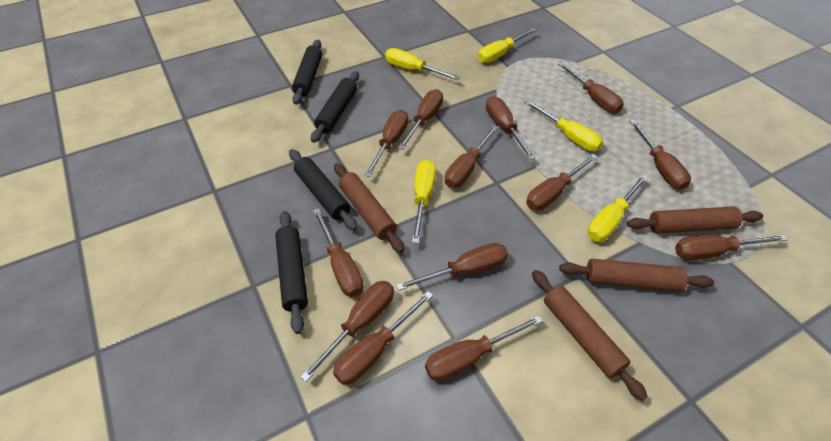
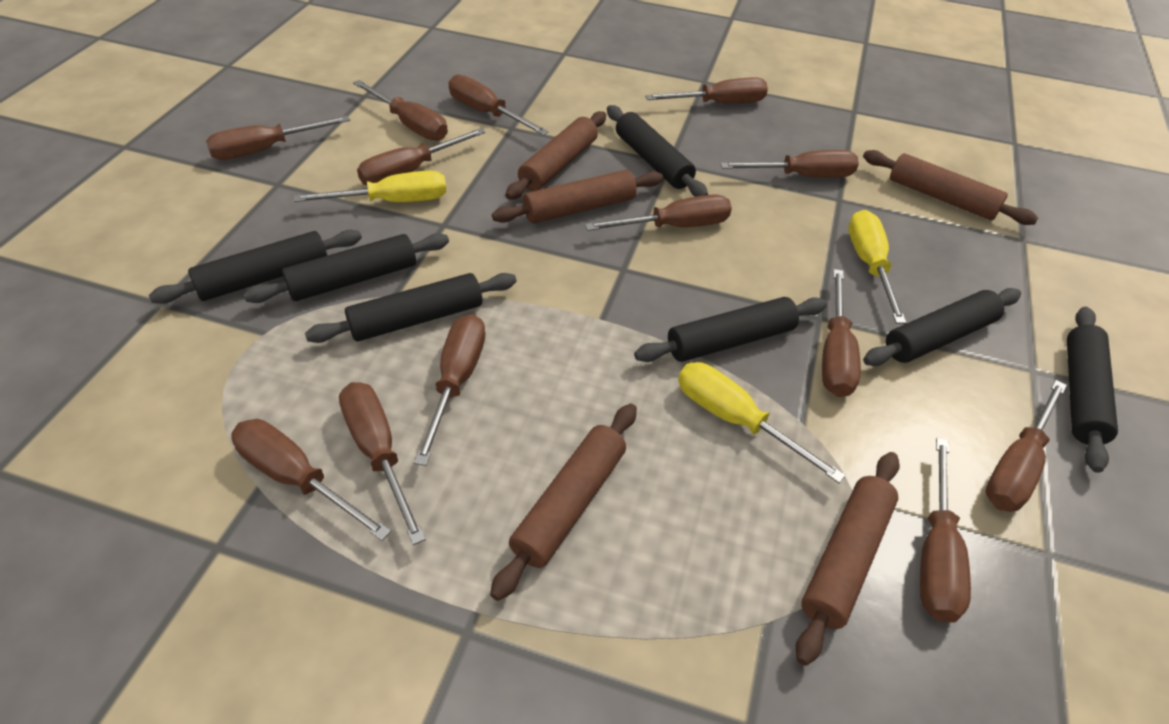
black rolling pin: [275,211,308,334] [289,149,358,231] [292,40,322,105] [311,71,359,143] = 4 -> [149,230,362,304] [244,233,449,303] [305,273,517,343] [607,105,708,197] [634,297,827,362] [863,288,1021,366] [1067,307,1118,473] = 7
brown rolling pin: [334,163,404,253] [532,270,648,401] [559,259,714,292] [627,206,763,234] = 4 -> [490,404,637,601] [492,170,663,224] [506,111,606,200] [796,452,900,666] [863,150,1038,225] = 5
yellow screwdriver: [385,48,460,80] [412,159,436,244] [478,28,537,63] [524,100,603,151] [587,174,648,242] = 5 -> [293,171,446,202] [678,362,846,483] [848,210,906,324] = 3

